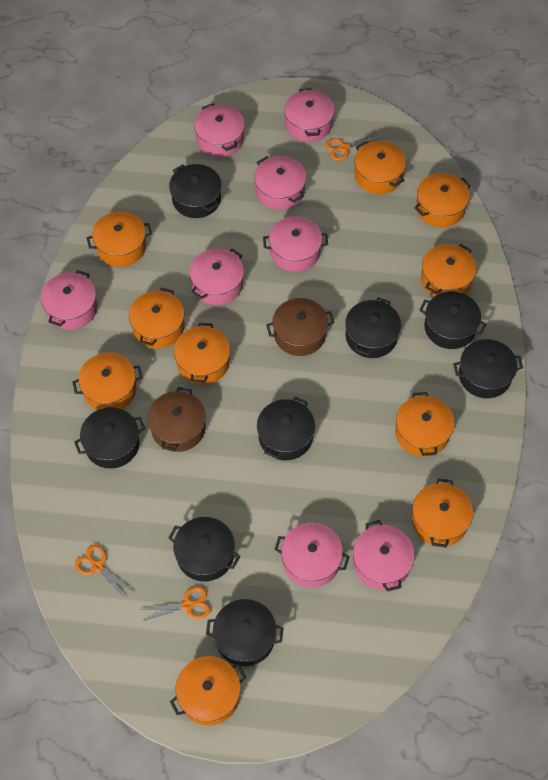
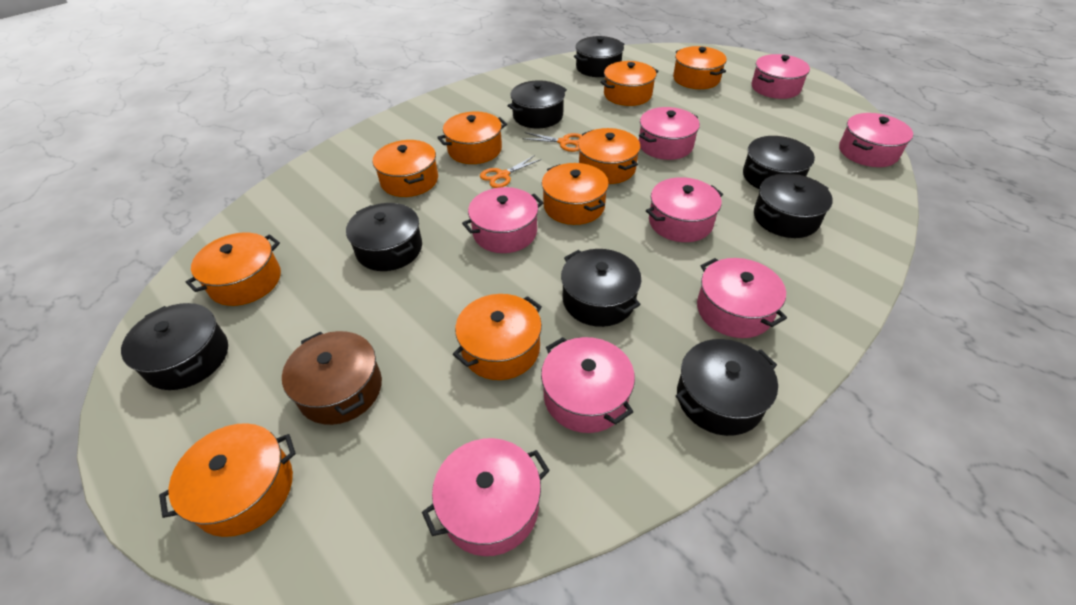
brown pot: [148,387,206,452] [266,298,334,356] = 2 -> [282,331,382,425] = 1
orange pot: [72,353,143,410] [86,211,152,267] [129,288,185,349] [170,656,246,725] [174,323,230,385] [354,141,406,194] [395,392,454,457] [412,478,473,548] [414,173,471,228] [421,244,476,297] = 10 -> [159,423,296,537] [185,233,281,306] [373,140,438,197] [437,111,507,164] [453,294,542,380] [542,163,609,225] [578,128,640,184] [600,61,658,106] [673,46,727,89] = 9
orange scissors: [75,545,134,599] [143,586,211,621] [325,133,380,161] = 3 -> [480,155,542,188] [522,132,582,152] = 2

